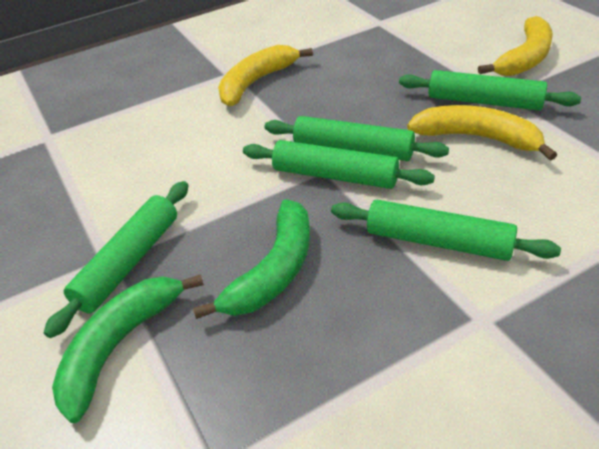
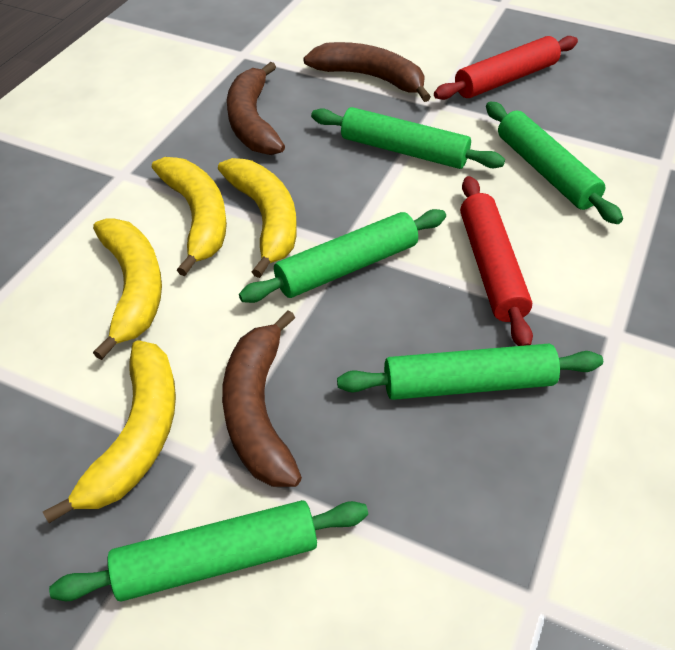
brown banana: none = 0 -> [222,310,302,487] [227,62,285,155] [303,42,431,102] = 3
green banana: [52,274,204,423] [193,199,310,319] = 2 -> none = 0
red rolling pin: none = 0 -> [434,36,578,100] [460,176,533,346] = 2
yellow banana: [218,45,313,106] [407,105,557,161] [478,16,553,76] = 3 -> [43,341,176,523] [93,218,162,360] [152,157,227,276] [218,158,297,278] = 4

